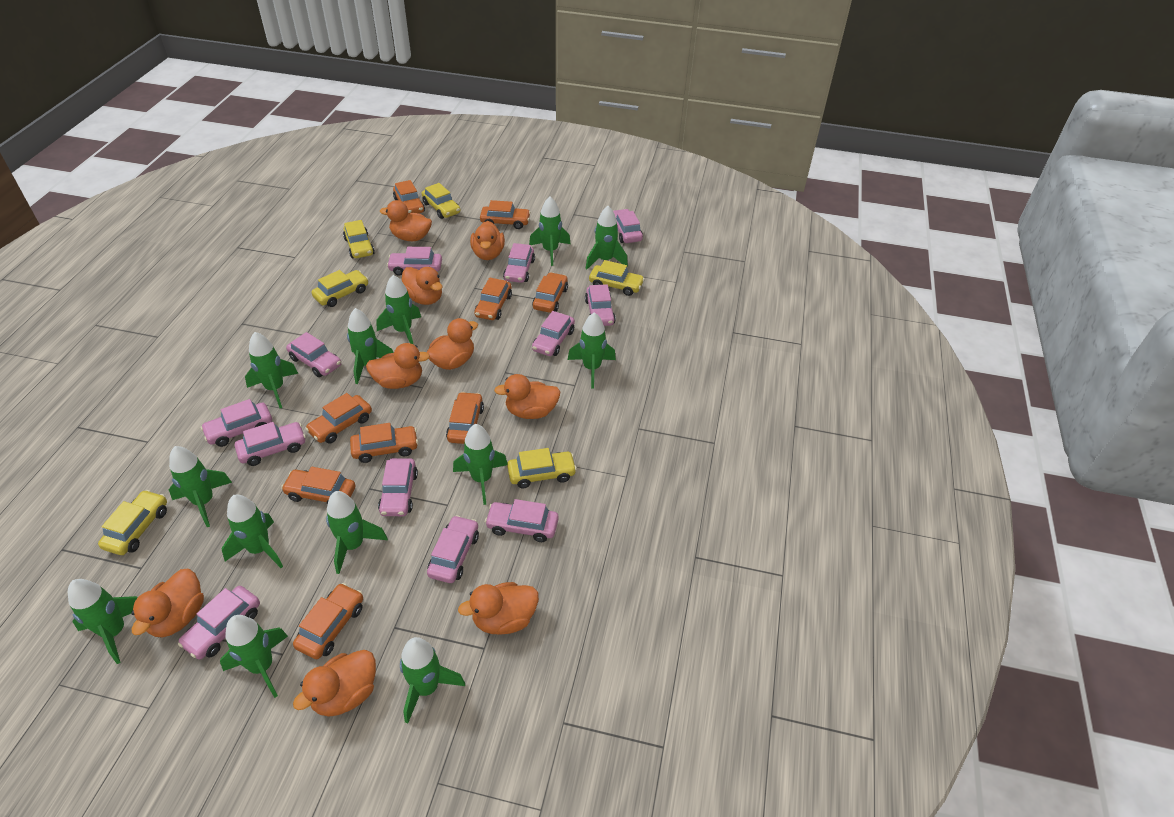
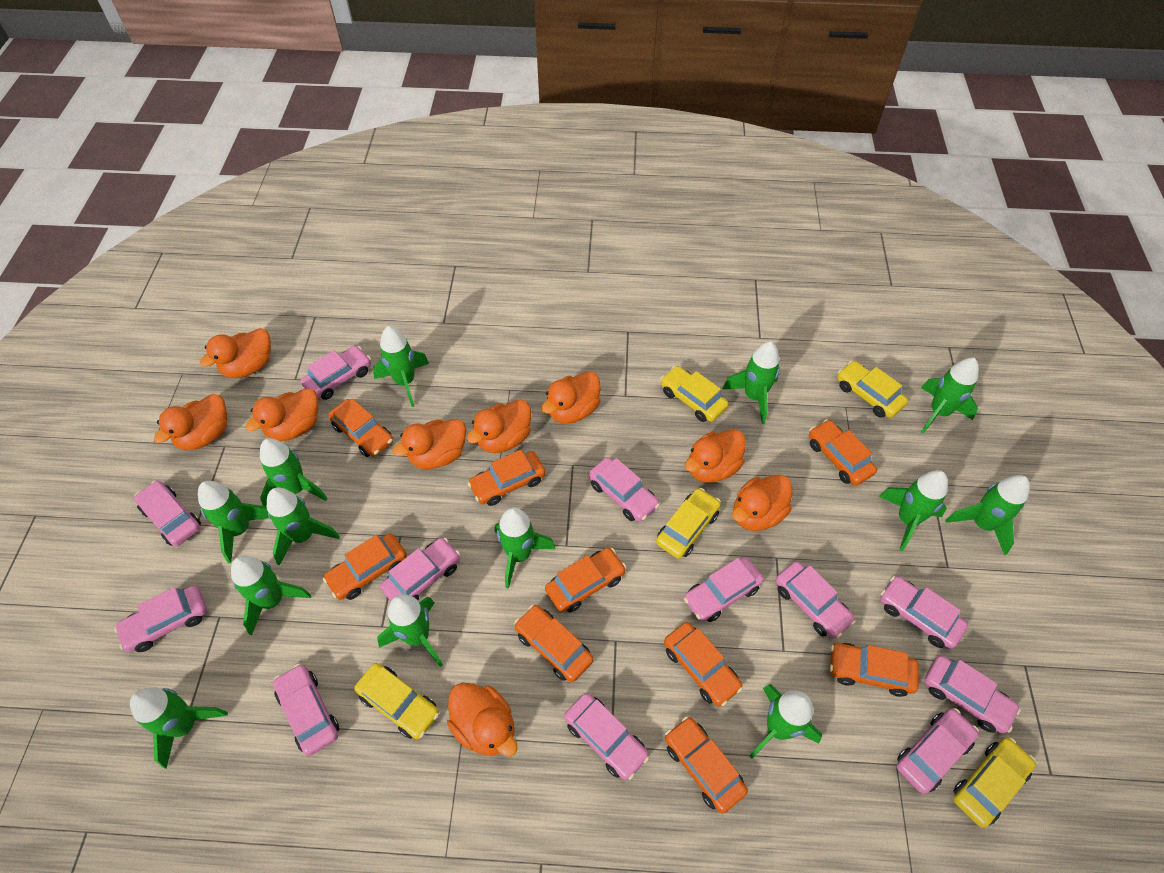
yellow car: [98,490,167,555] [312,270,368,307] [343,220,375,258] [421,183,460,219] [507,448,577,488] [589,260,645,296] = 6 -> [354,663,439,739] [656,488,721,559] [660,366,729,422] [837,361,908,418] [953,737,1036,828] = 5

